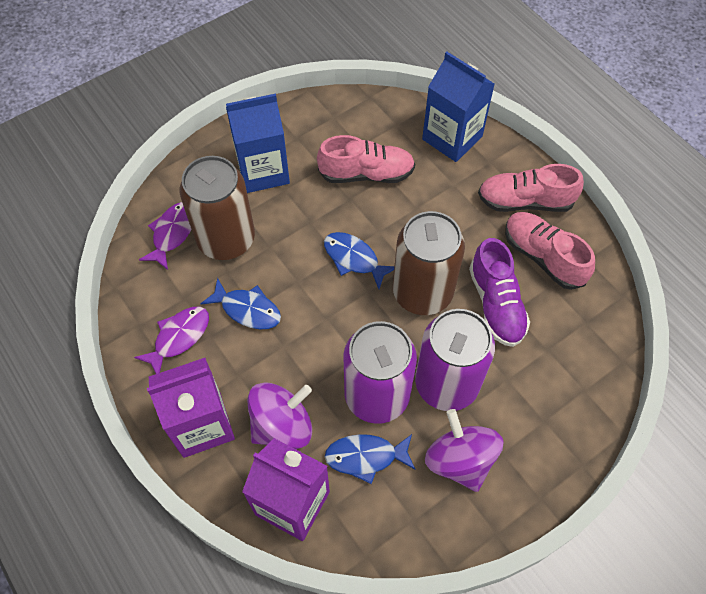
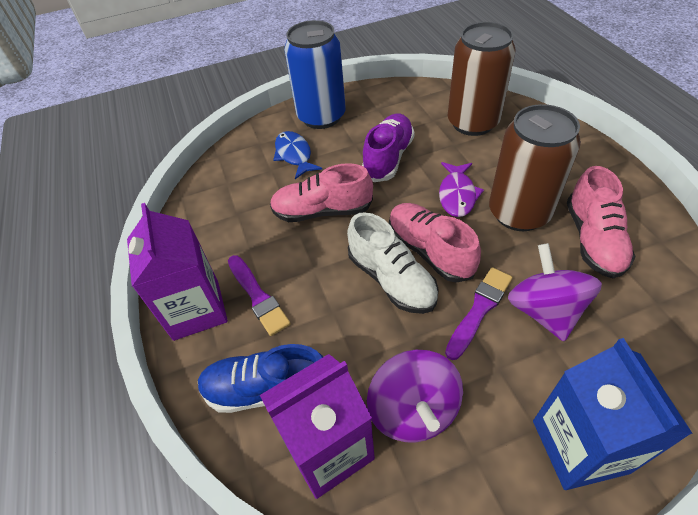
blue can: none = 0 -> [284,20,346,129] = 1
blue carton: [226,93,290,193] [422,52,495,162] = 2 -> [533,338,693,490] = 1
blue fish: [200,278,281,330] [324,232,394,289] [325,434,416,484] = 3 -> [273,131,322,179] = 1
blue shoe: none = 0 -> [198,344,323,413] = 1
purple brush: none = 0 -> [228,255,291,336] [445,267,513,360] = 2
purple can: [343,321,417,424] [415,309,495,411] = 2 -> none = 0
purple fish: [134,307,209,374] [139,202,191,270] = 2 -> [439,162,484,217] = 1
white shoe: none = 0 -> [347,212,439,314] = 1

